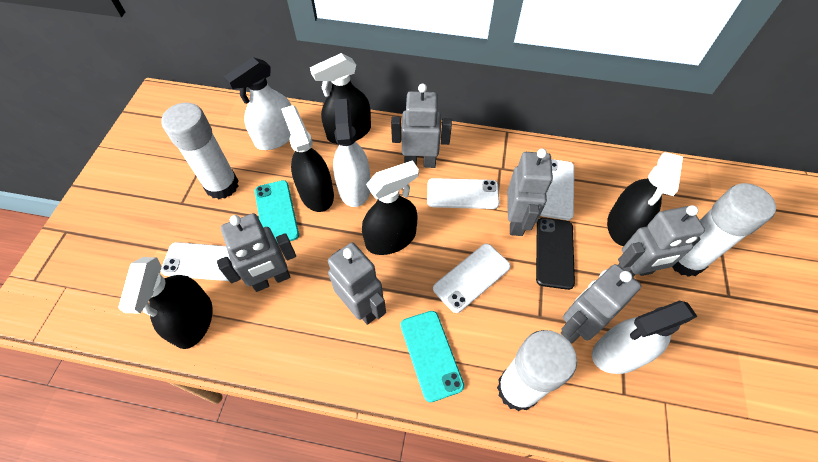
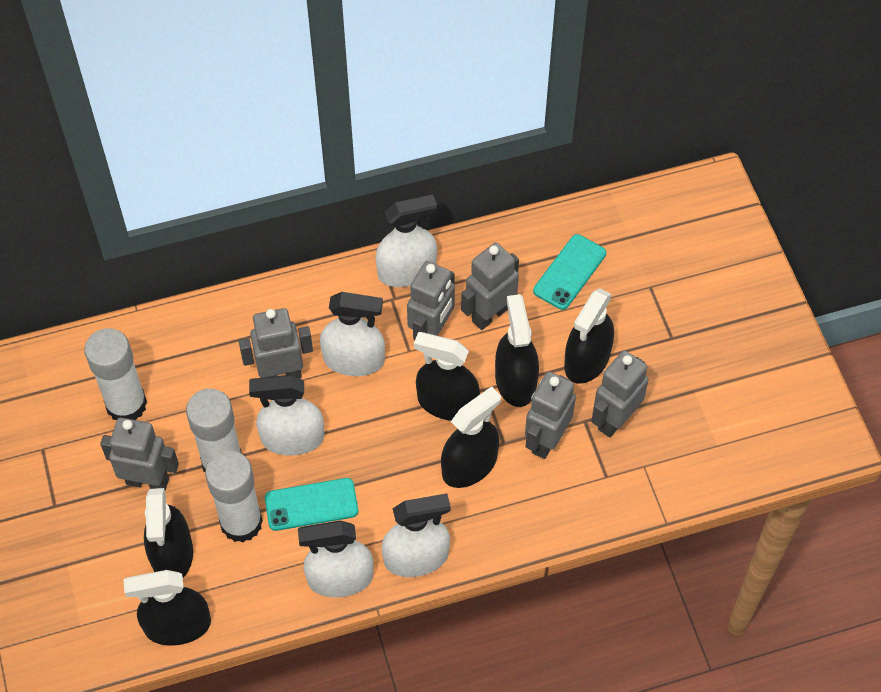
black phone: [536,218,575,290] = 1 -> none = 0
black spray bottle: [118,257,213,349] [281,105,334,212] [310,53,371,144] [362,160,419,255] [607,152,683,246] = 5 -> [124,570,211,646] [144,488,193,578] [414,332,480,421] [441,386,501,488] [495,294,539,407] [564,288,614,384] = 6
white phone: [161,242,231,281] [427,178,499,209] [433,244,511,313] [541,159,574,220] = 4 -> none = 0
white spray bottle: [224,57,291,150] [333,99,370,207] [592,301,698,374] = 3 -> [249,375,324,456] [298,520,374,598] [320,292,385,376] [375,194,437,287] [382,493,451,577] = 5

